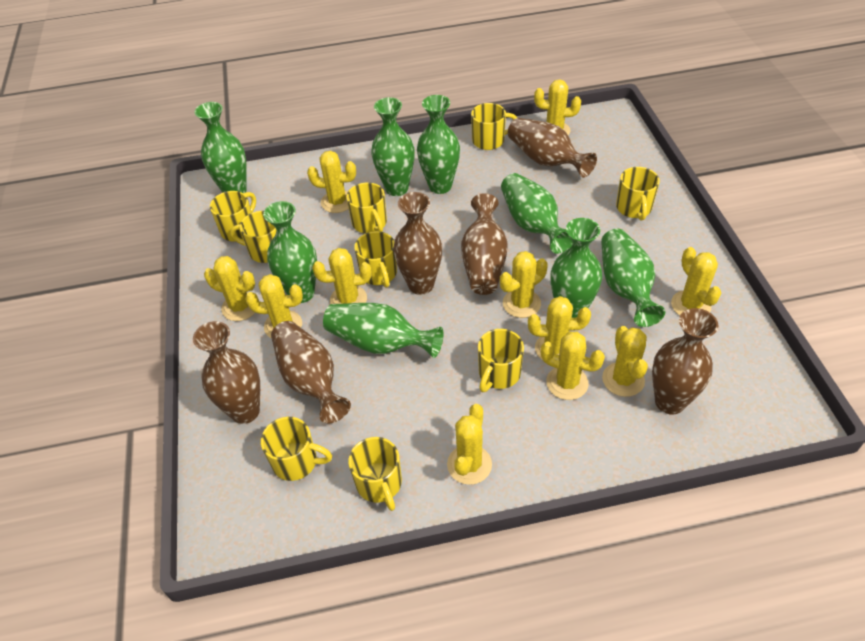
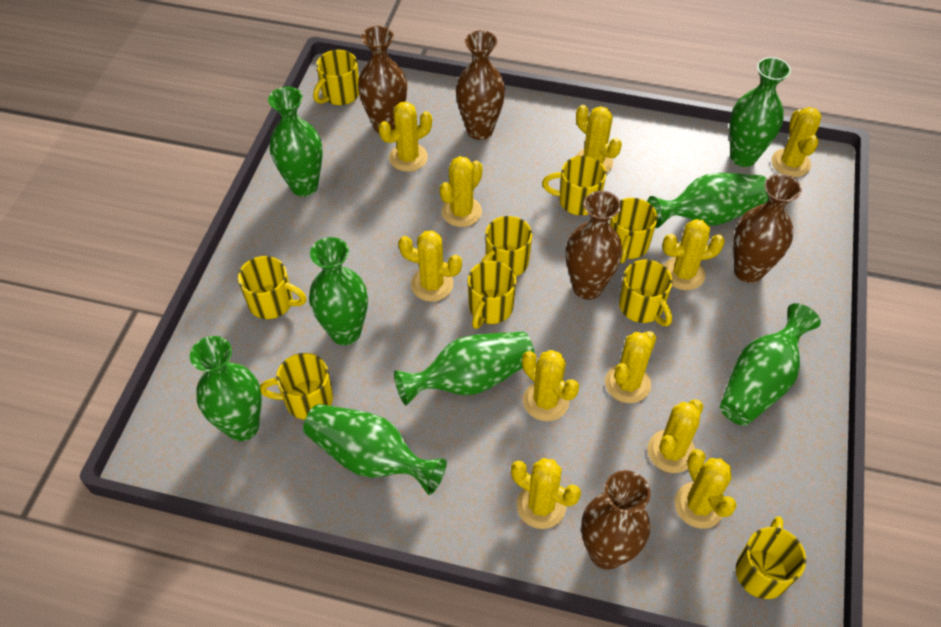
brown vase: [193,321,260,424] [271,321,351,424] [393,192,442,295] [461,193,508,295] [508,118,597,178] [652,308,718,415] = 6 -> [358,26,407,134] [456,30,505,140] [566,191,623,300] [581,470,650,570] [734,174,802,283] = 5

